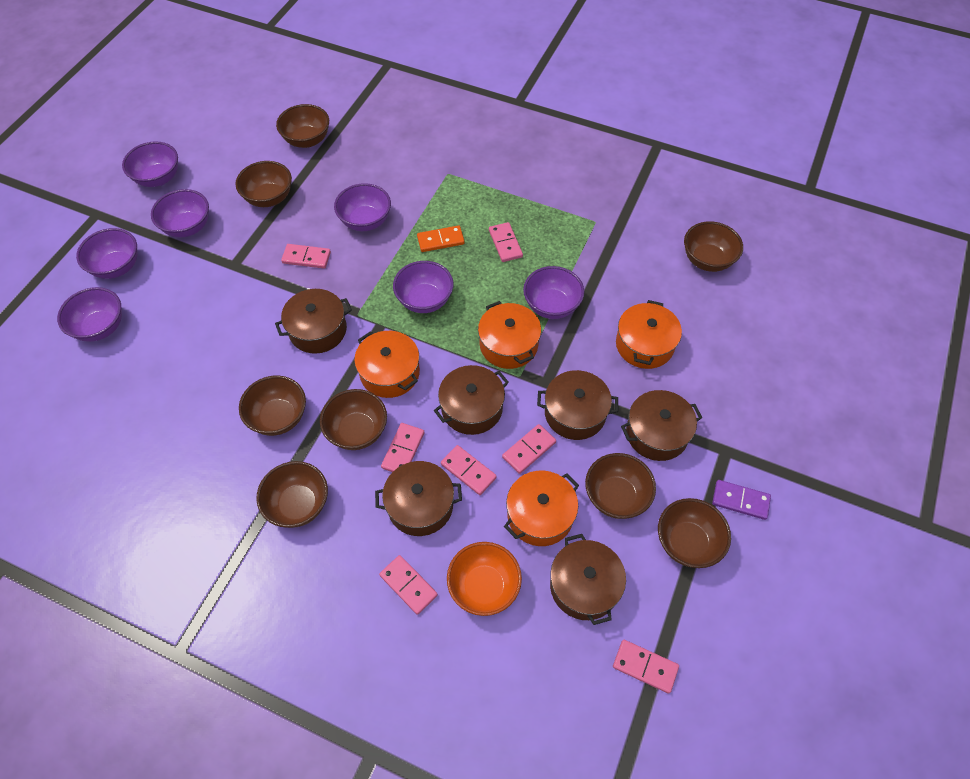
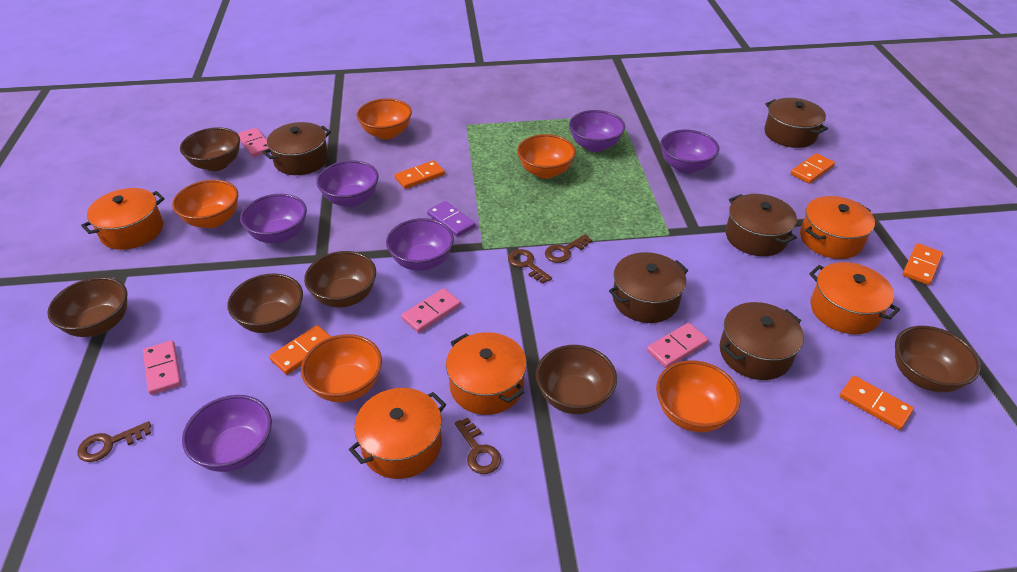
brown bowl: [235,161,292,207] [239,376,306,436] [256,461,328,528] [276,104,329,148] [320,389,387,450] [585,453,656,519] [658,498,731,568] [684,221,743,272] = 8 -> [47,277,128,337] [180,127,240,171] [228,273,303,333] [304,251,376,308] [536,345,617,414] [895,326,981,392] = 6
brown key: none = 0 -> [78,421,151,462] [455,417,501,474] [508,249,552,284] [545,234,592,263] = 4
brown pot: [275,289,352,354] [375,461,462,536] [434,365,509,435] [537,370,618,440] [550,534,626,625] [621,390,703,461] = 6 -> [262,122,331,175] [609,252,688,323] [720,302,804,380] [725,194,797,256] [764,98,828,148] = 5
orange bowl: [447,542,522,616] = 1 -> [172,180,238,228] [301,334,382,402] [357,98,412,140] [517,134,576,179] [656,360,741,432] = 5
orange domino: [417,225,465,252] = 1 -> [269,325,331,375] [395,160,445,189] [791,153,835,184] [840,376,914,430] [902,243,943,285] = 5
orange pot: [354,331,420,398] [478,301,541,369] [504,471,579,546] [616,300,682,369] = 4 -> [81,188,165,250] [349,388,446,479] [446,332,527,415] [800,196,875,259] [809,262,900,334] = 5
pink domino: [281,244,331,269] [379,555,438,615] [381,423,424,472] [441,445,497,495] [489,222,523,262] [502,424,556,474] [613,640,679,694] = 7 -> [143,341,181,395] [237,128,269,157] [401,288,461,333] [647,323,709,368] = 4
purple bowl: [57,287,122,342] [76,228,137,279] [122,141,178,187] [151,189,209,238] [334,183,391,231] [393,261,454,313] [523,266,584,319] = 7 -> [182,395,272,472] [240,194,307,244] [316,160,379,207] [386,218,454,271] [569,110,625,152] [660,129,719,173] = 6

